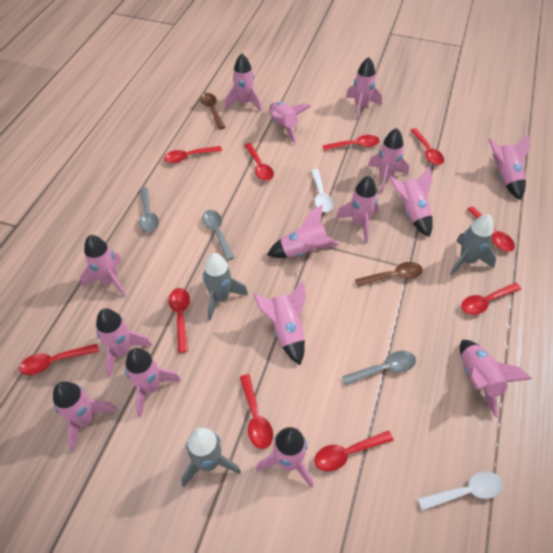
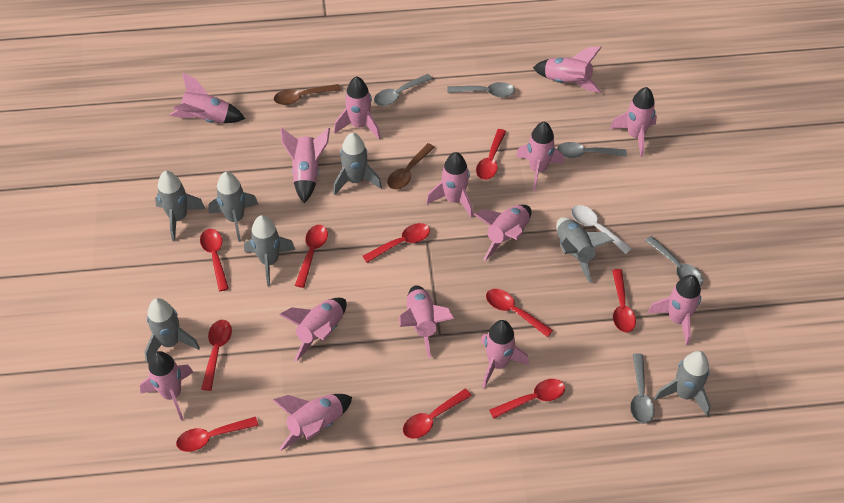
grey rocket: [181,427,241,488] [203,253,248,321] [450,214,497,276] = 3 -> [145,298,200,363] [155,171,206,241] [208,172,258,242] [244,215,295,286] [333,132,382,195] [556,217,614,283] [654,351,711,416] = 7
grey spoon: [140,187,159,232] [202,210,235,261] [342,351,416,385] = 3 -> [374,74,432,106] [447,82,515,97] [557,142,627,158] [631,353,655,424] [645,236,703,286] = 5
pink rocket: [53,381,117,451] [80,235,126,297] [96,309,152,377] [125,348,181,417] [225,53,262,112] [253,280,306,365] [256,427,313,488] [267,204,339,258] [269,102,311,144] [336,176,379,243] [346,57,382,120] [368,128,409,194] [389,167,433,237] [460,340,532,418] [488,133,530,200] = 15 -> [140,351,194,420] [170,72,245,123] [273,394,352,451] [279,298,347,362] [280,127,330,203] [334,76,381,139] [399,285,455,358] [426,152,473,218] [473,205,532,261] [481,320,529,388] [516,121,564,191] [533,46,602,93] [610,87,657,157] [648,275,701,345] = 14
white spoon: [311,169,334,212] [418,471,503,511] = 2 -> [571,205,632,254] = 1

